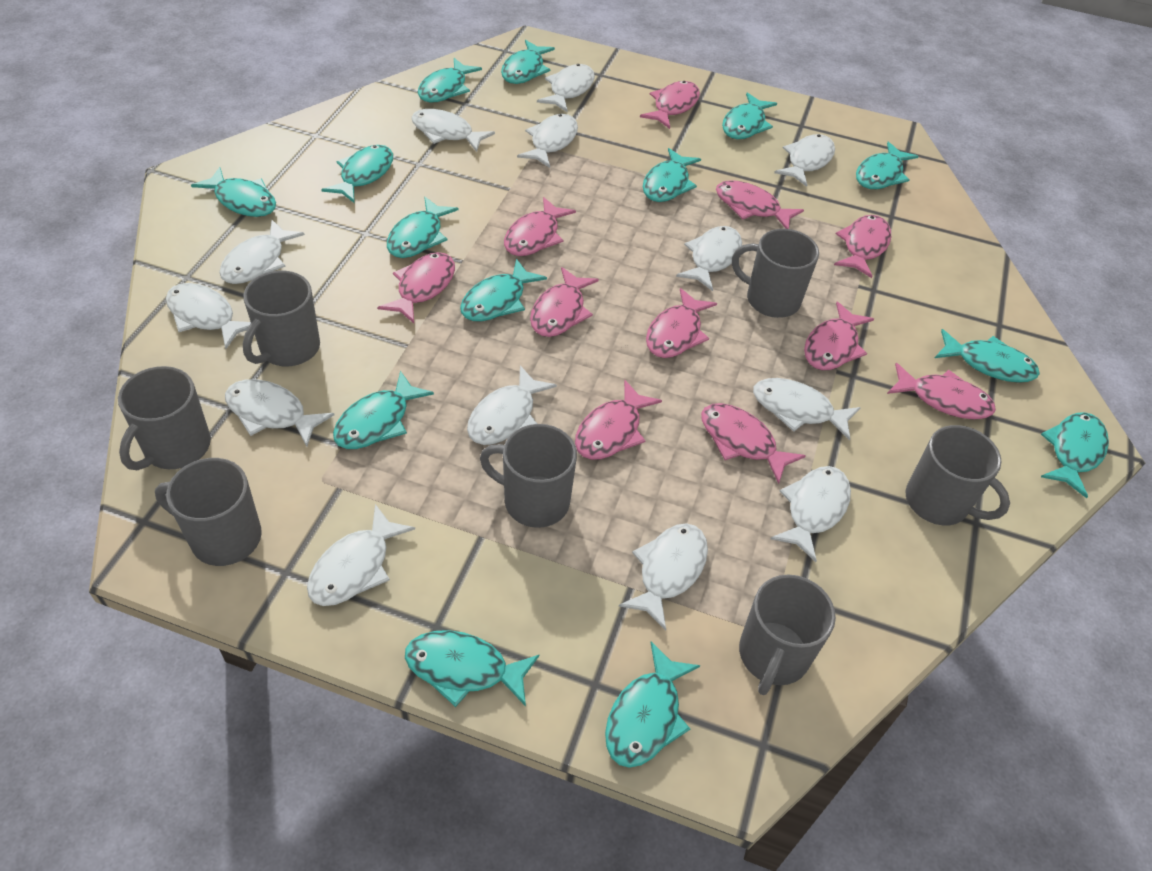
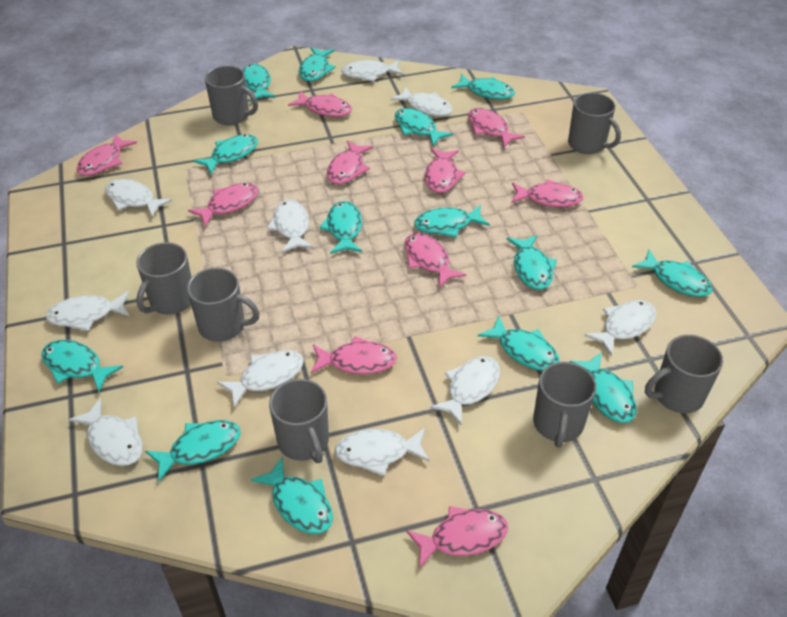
pink fish: [377,252,455,323] [504,197,576,256] [530,267,599,337] [575,380,662,460] [640,81,700,129] [646,288,717,358] [701,403,806,484] [716,180,804,229] [804,302,874,370] [834,215,891,278] [887,363,996,419] = 11 -> [76,134,137,176] [188,183,258,226] [288,91,352,117] [311,336,397,374] [327,140,373,184] [405,233,466,288] [406,506,508,569] [425,148,466,193] [468,108,525,147] [511,179,584,207] = 10
white fish: [166,283,251,349] [219,220,305,284] [225,379,334,447] [307,504,415,606] [411,109,495,152] [467,365,557,445] [517,114,578,168] [537,64,595,112] [619,523,708,631] [676,226,742,291] [753,378,861,441] [770,466,851,562] [774,134,835,187] = 13 -> [46,291,130,331] [68,398,143,466] [105,179,172,217] [217,350,304,408] [267,200,313,253] [335,428,430,476] [341,60,403,82] [390,86,452,116] [430,356,500,426] [584,300,656,356] = 10

